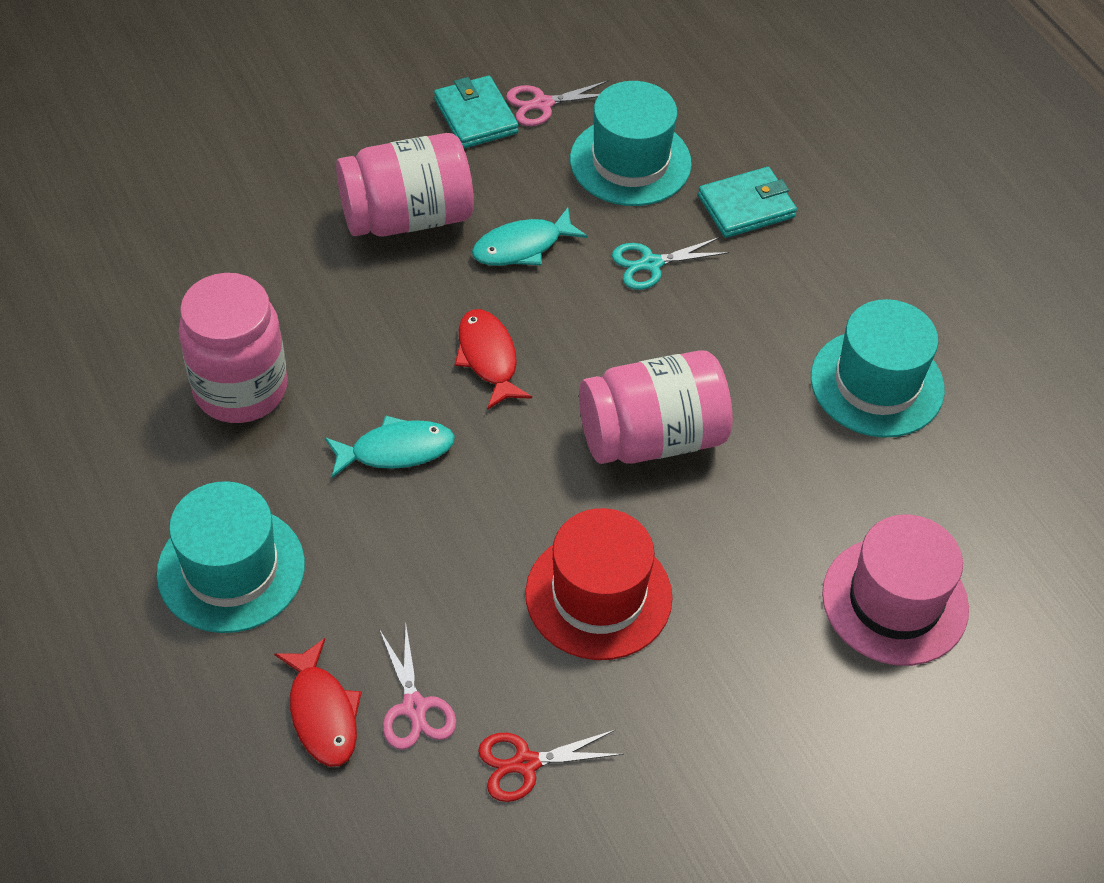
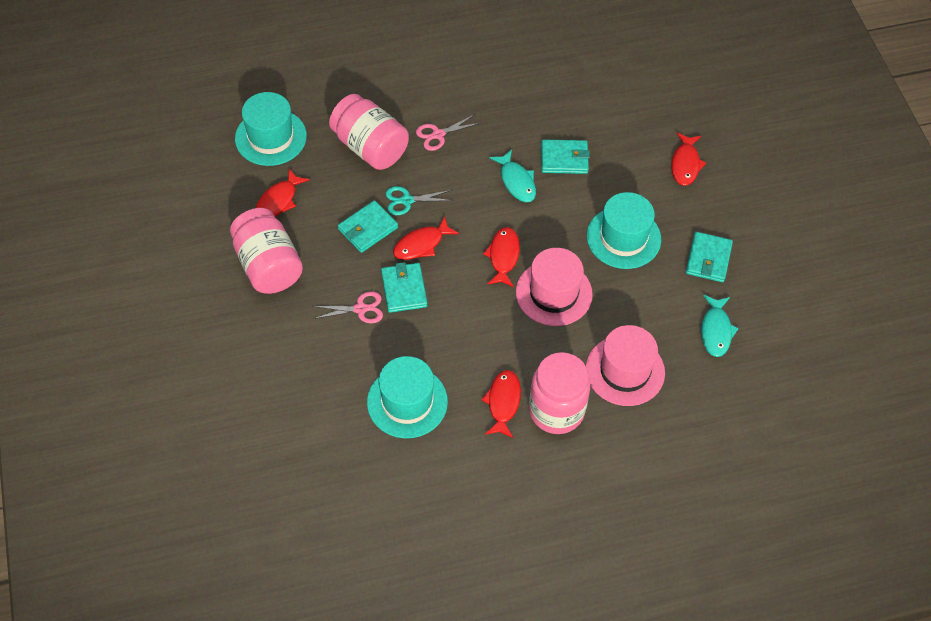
pink hat: [822,515,969,666] = 1 -> [516,248,593,326] [586,325,665,406] = 2
red fish: [274,638,362,767] [455,309,532,410] = 2 -> [256,169,309,217] [393,216,459,260] [481,370,521,438] [483,227,520,287] [671,132,706,186] = 5
red hat: [525,508,673,660] = 1 -> none = 0
red scissors: [478,730,624,802] = 1 -> none = 0
turquoise wallet: [434,76,519,148] [698,167,797,238] = 2 -> [338,200,398,253] [381,262,427,313] [541,139,590,174] [686,232,733,282] = 4

